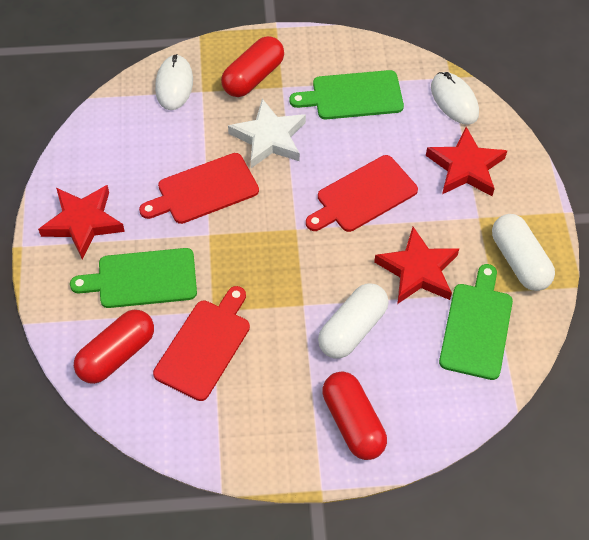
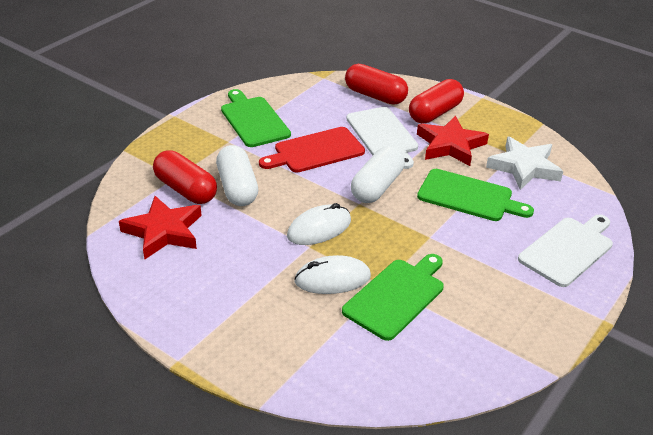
red cutting board: [139,153,259,224] [153,286,250,401] [306,155,418,232] = 3 -> [259,127,365,172] = 1
red star: [38,185,125,260] [374,227,460,304] [426,127,507,196] = 3 -> [119,196,202,259] [417,116,489,166] = 2
white cutting board: none = 0 -> [346,107,418,169] [518,215,613,287] = 2

